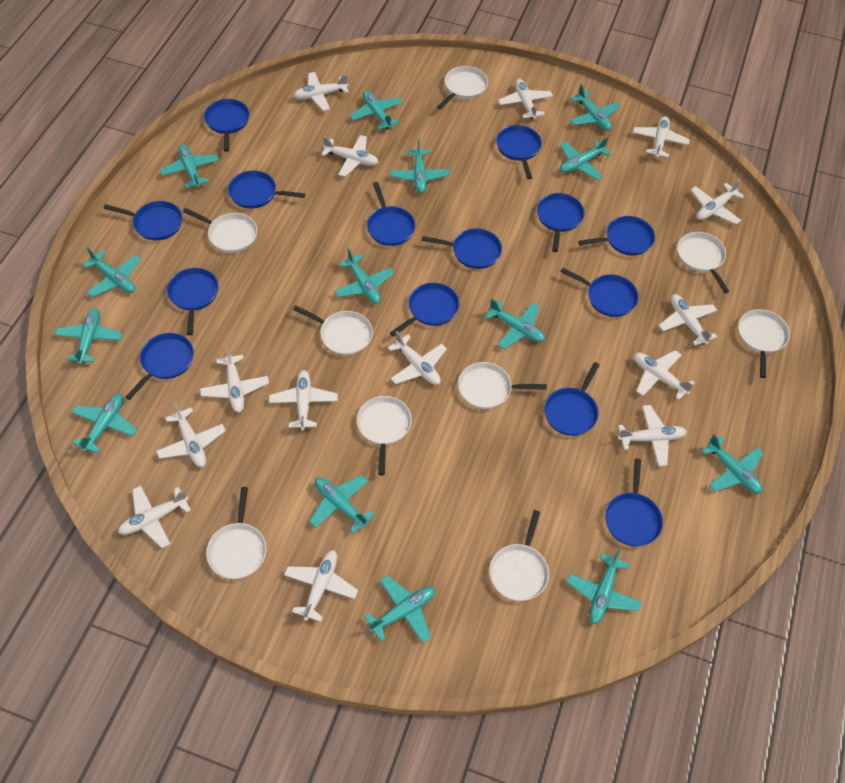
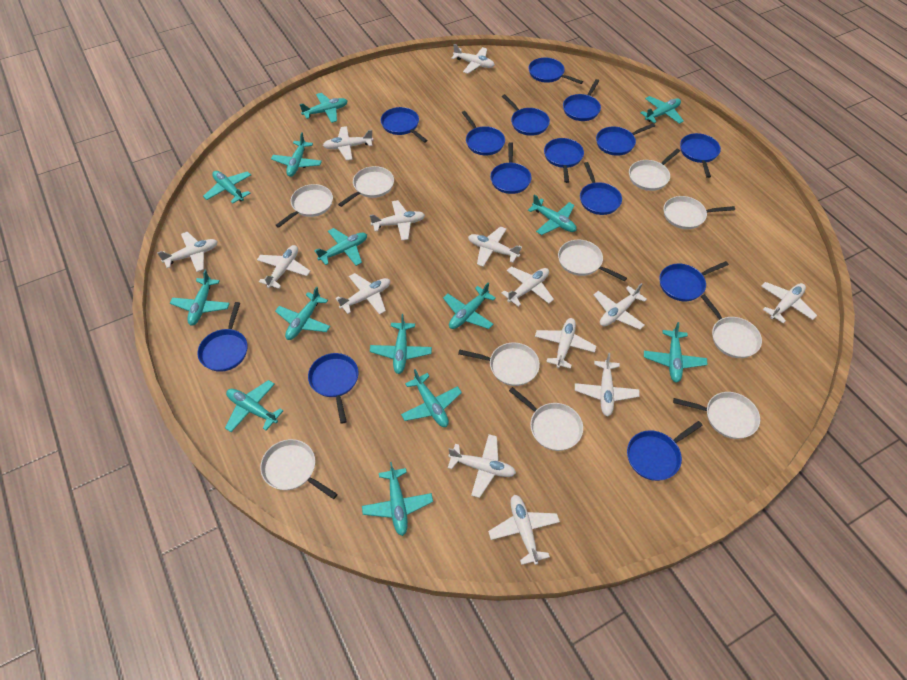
white pan: [183,208,257,253] [206,487,266,579] [293,306,373,355] [357,396,412,475] [437,66,488,109] [458,362,547,409] [489,510,549,601] [677,232,729,293] [738,309,790,378] = 9 -> [260,439,338,499] [276,184,333,228] [338,166,394,207] [458,342,540,386] [509,387,583,451] [558,240,627,282] [629,149,680,191] [663,196,735,229] [673,392,760,439] [701,294,762,358] = 10

